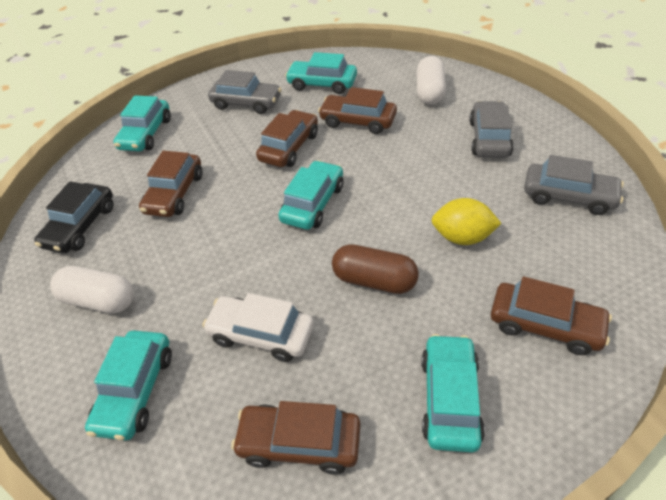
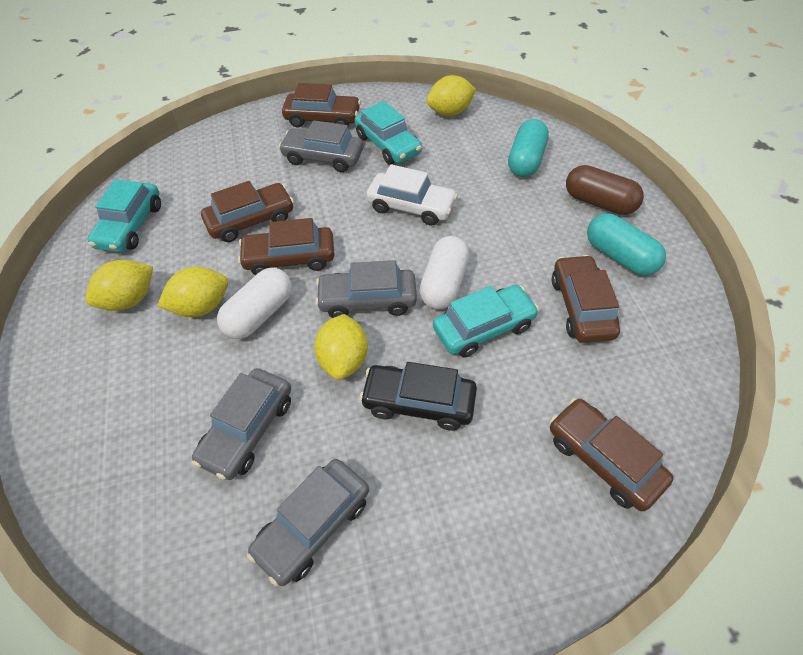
grey car: [208,70,281,114] [469,101,514,158] [524,155,624,215] = 3 -> [192,368,291,480] [247,459,369,586] [279,120,363,172] [315,260,417,318] = 4
turquoise capsule: none = 0 -> [508,119,549,177] [587,213,666,276] = 2
turquoise car: [85,331,172,440] [113,95,171,151] [278,160,343,230] [285,52,357,94] [422,334,485,452] = 5 -> [87,179,161,252] [355,101,422,164] [433,285,539,358] = 3
yellow lemon: [431,198,502,245] = 1 -> [86,260,153,311] [157,267,228,317] [314,314,368,380] [427,75,476,116] = 4

